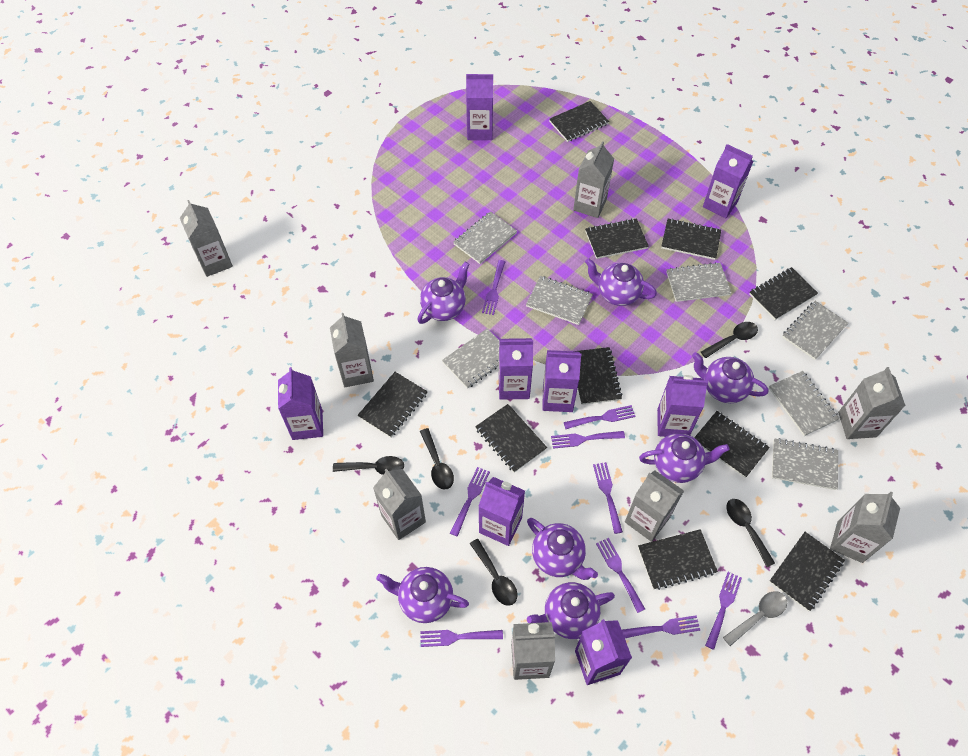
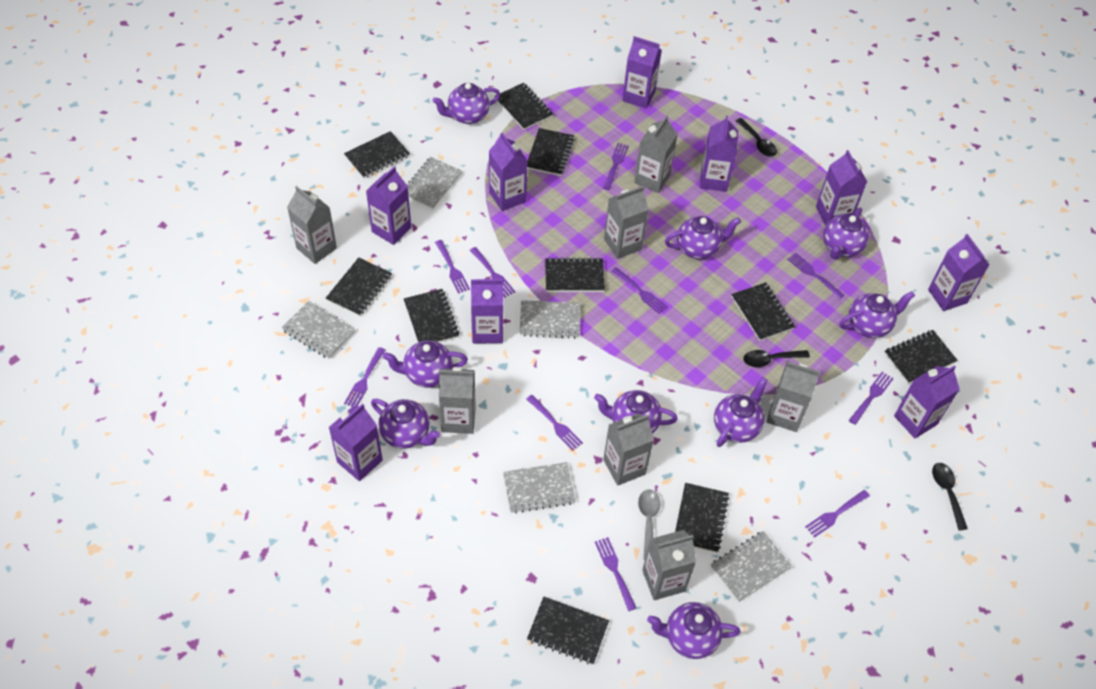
black spoon: [333,456,404,475] [420,428,454,490] [470,539,518,606] [701,322,758,358] [726,499,775,567] = 5 -> [736,118,777,157] [744,350,810,367] [932,463,968,531] = 3
grey carton: [180,200,233,277] [330,313,374,387] [373,468,426,540] [511,622,555,680] [573,141,614,218] [625,470,684,542] [830,492,900,563] [838,367,906,439] = 8 -> [287,186,337,264] [439,367,476,434] [603,413,654,486] [604,186,649,259] [634,115,678,193] [642,530,696,600] [766,361,820,432] = 7
grey notebook: [442,328,500,389] [453,211,517,264] [526,276,593,325] [666,262,731,302] [769,371,840,436] [772,438,838,490] [782,301,848,360] = 7 -> [282,301,355,359] [407,157,462,209] [503,462,576,513] [520,300,580,339] [711,531,792,602] = 5
purple carton: [278,367,323,440] [466,74,493,140] [478,477,525,546] [499,338,533,400] [542,350,582,412] [575,619,632,685] [657,375,708,437] [703,144,753,218] = 8 -> [328,403,383,481] [366,166,411,245] [471,279,503,343] [489,133,528,211] [622,36,662,109] [700,115,738,192] [816,150,867,226] [894,365,960,438] [928,234,989,311] = 9
purple fork: [420,630,503,647] [450,467,490,537] [482,260,505,315] [551,431,625,449] [564,405,636,429] [593,462,623,534] [596,538,645,613] [622,615,700,638] [705,572,742,650] = 9 -> [344,347,385,407] [435,240,470,294] [470,247,515,297] [526,395,583,451] [595,537,636,611] [603,143,629,190] [611,267,668,314] [787,253,844,299] [805,490,870,538] [849,372,894,425] = 10
purple teapot: [376,567,469,623] [418,262,470,324] [527,518,598,580] [527,582,615,639] [585,258,657,306] [639,433,729,483] [692,352,768,403] = 7 -> [371,399,440,449] [383,340,468,388] [432,83,500,124] [594,390,678,434] [647,602,740,659] [665,216,741,259] [714,377,768,447] [823,208,869,260] [840,291,915,338] = 9

